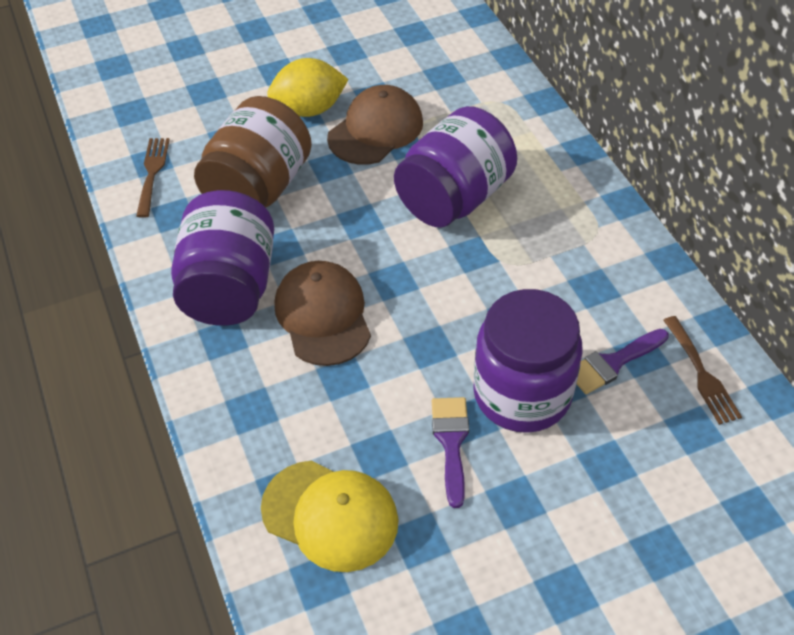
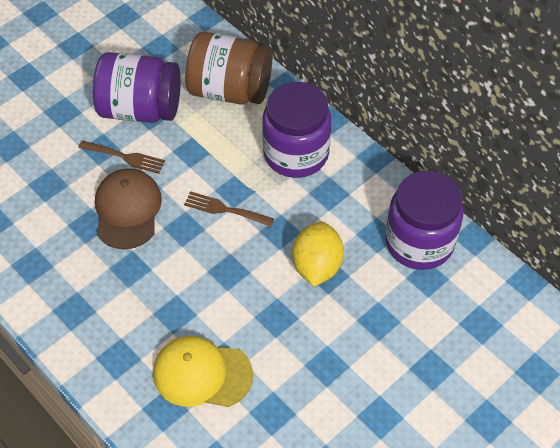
brown cap: [274,261,371,366] [327,85,423,165] = 2 -> [95,168,162,249] = 1
purple brush: [432,397,469,508] [577,329,668,394] = 2 -> none = 0

